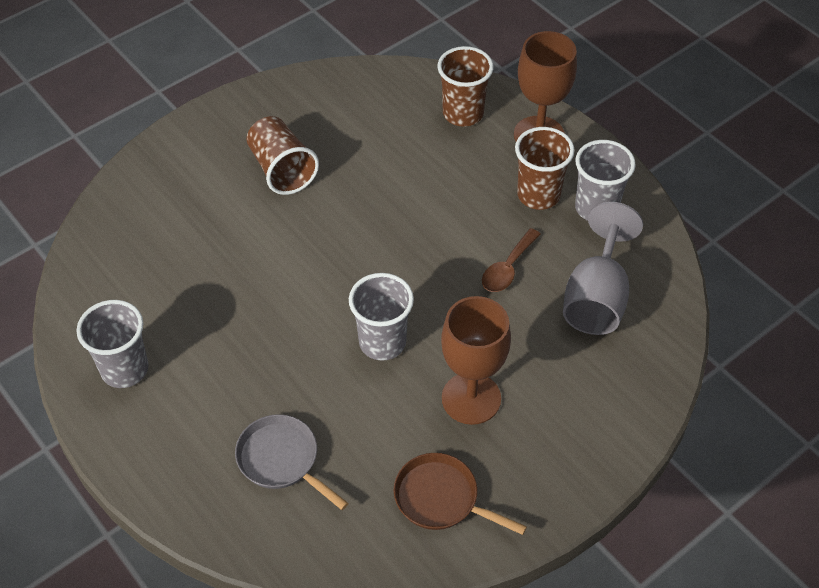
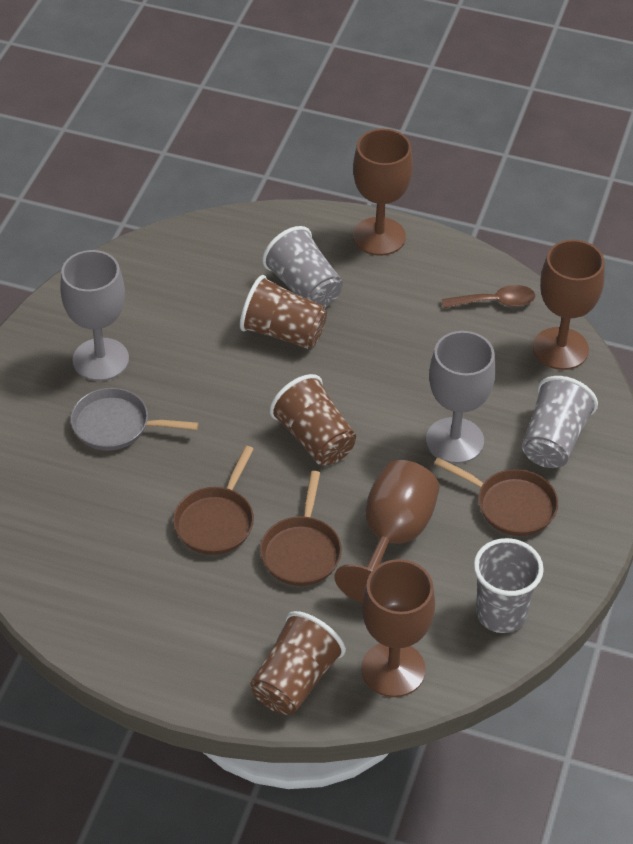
brown goblet: [441,296,511,425] [514,31,577,141] = 2 -> [334,460,439,603] [353,129,413,256] [361,559,435,697] [533,240,605,370] = 4
brown pan: [394,453,527,535] = 1 -> [173,446,254,555] [260,471,342,586] [434,457,558,536] = 3
grey goblet: [563,202,643,335] = 1 -> [60,250,129,381] [426,331,496,464] = 2

